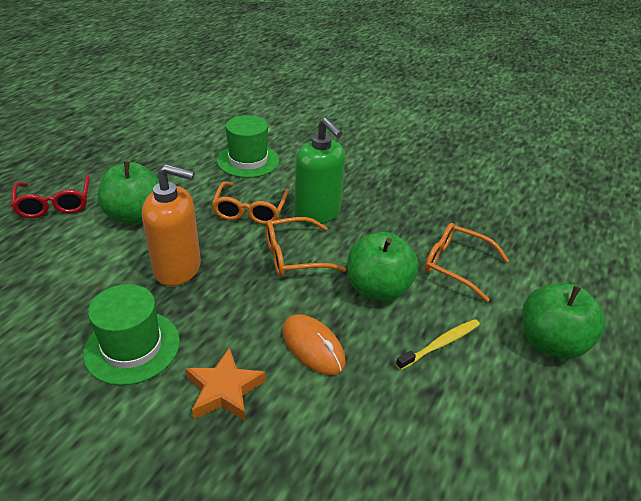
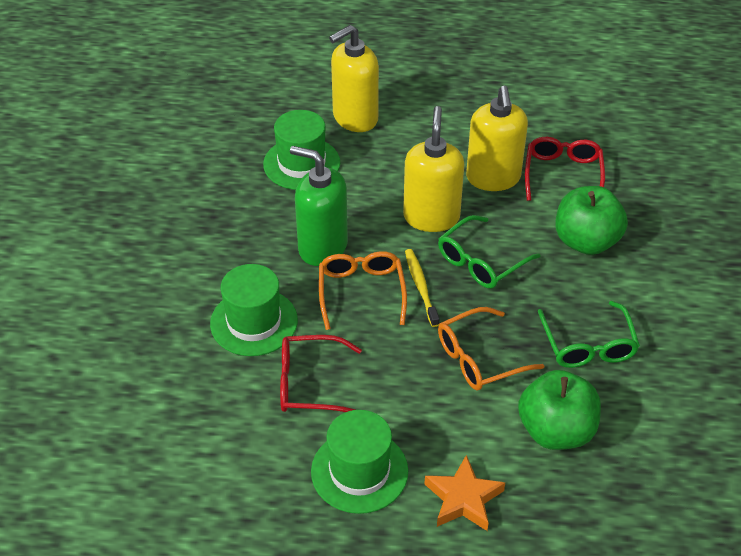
green apple: [98,161,159,224] [347,232,418,301] [522,283,605,359] = 3 -> [518,370,601,450] [556,186,628,255] = 2
green glasses: none = 0 -> [438,215,541,289] [538,301,640,368] = 2
green hat: [83,284,180,385] [217,115,279,178] = 2 -> [210,264,298,356] [263,110,340,190] [311,410,408,514] = 3
orange glasses: [212,181,289,225] [265,217,346,276] [425,223,509,302] = 3 -> [319,251,407,330] [438,307,544,391] = 2
orange mouse: [282,314,346,375] = 1 -> none = 0
orange soap dispenser: [142,164,201,286] = 1 -> none = 0
red glasses: [11,175,90,218] = 1 -> [280,335,362,412] [525,137,605,201] = 2
yellow soap dispenser: none = 0 -> [329,25,379,132] [403,106,464,232] [466,86,528,191] = 3

